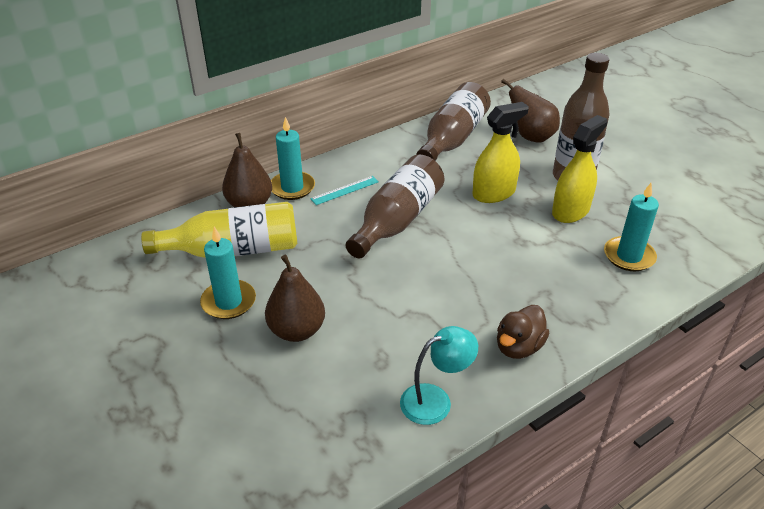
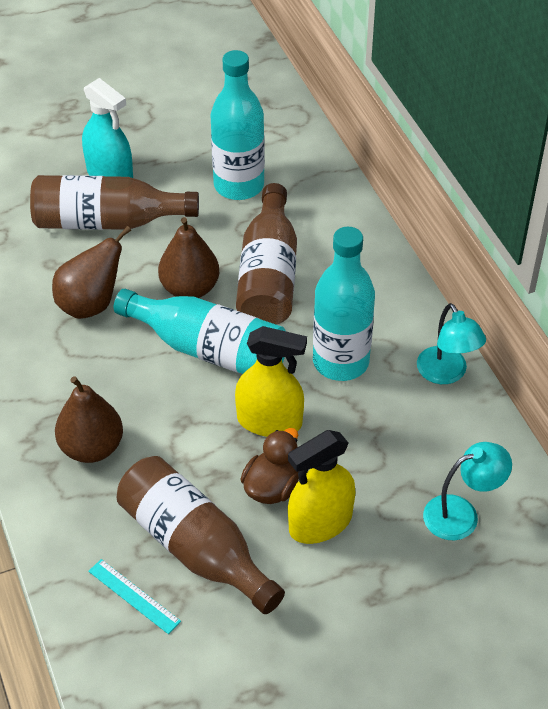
turquoise bottle: none = 0 -> [114,289,286,374] [210,50,265,200] [313,227,375,381] = 3
turquoise candle: [200,227,256,319] [271,117,315,200] [604,183,659,271] = 3 -> none = 0
turquoise lamp: [400,326,478,425] = 1 -> [417,303,486,384] [423,442,512,540] = 2
turquoise spray bottle: none = 0 -> [82,78,133,178] = 1
yellow bottle: [141,202,298,258] = 1 -> none = 0

